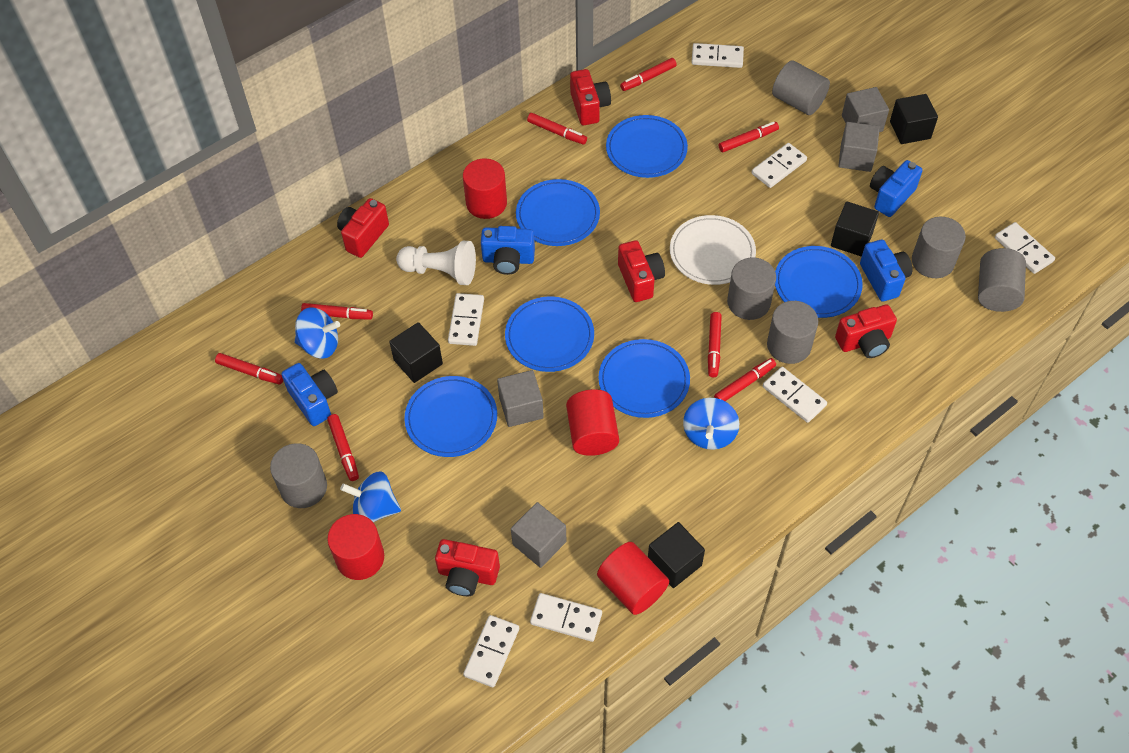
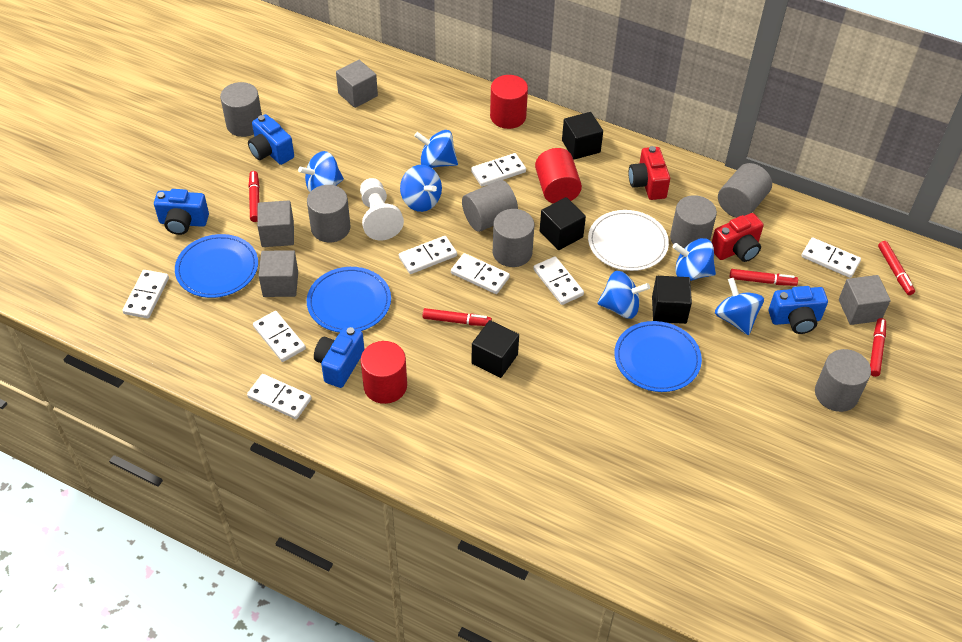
blue plate: [404,376,497,457] [505,296,594,372] [516,179,600,246] [599,339,690,418] [606,115,688,178] [775,246,863,318] = 6 -> [175,234,258,298] [307,267,391,333] [614,321,702,392] = 3
blue spinning top: [295,307,340,359] [340,472,401,522] [683,398,739,450] = 3 -> [298,151,344,192] [400,165,442,212] [414,130,458,168] [598,271,650,319] [673,238,716,281] [715,278,764,335] = 6
grey cylinder: [270,443,327,508] [727,258,776,320] [767,301,818,364] [772,61,830,115] [912,217,966,278] [978,248,1026,312] = 6 -> [220,82,262,137] [307,185,350,242] [462,180,518,232] [493,209,534,267] [670,195,717,248] [718,163,772,218] [815,349,871,412] = 7
red camera: [337,198,389,258] [435,539,500,596] [570,69,611,125] [618,240,665,302] [835,304,897,358] = 5 -> [629,146,670,200] [712,213,764,262] = 2
red cylinder: [327,514,384,580] [463,158,507,219] [566,389,619,456] [597,542,669,615] = 4 -> [361,341,407,404] [490,75,528,129] [535,148,582,204] = 3
red marker: [215,353,283,384] [301,303,373,319] [327,414,359,481] [527,113,587,145] [620,58,677,91] [708,312,722,377] [714,358,776,401] [718,122,779,152] = 8 -> [248,171,260,222] [423,308,492,326] [730,269,798,286] [870,318,886,377] [878,241,915,295] = 5
white domino: [448,293,484,346] [463,615,519,687] [530,593,602,642] [691,43,744,68] [751,143,807,188] [763,367,827,423] [995,222,1055,274] = 7 -> [122,270,169,318] [247,374,312,419] [253,311,306,362] [399,236,457,274] [451,253,510,294] [471,153,526,187] [533,256,584,305] [802,237,861,278] = 8

